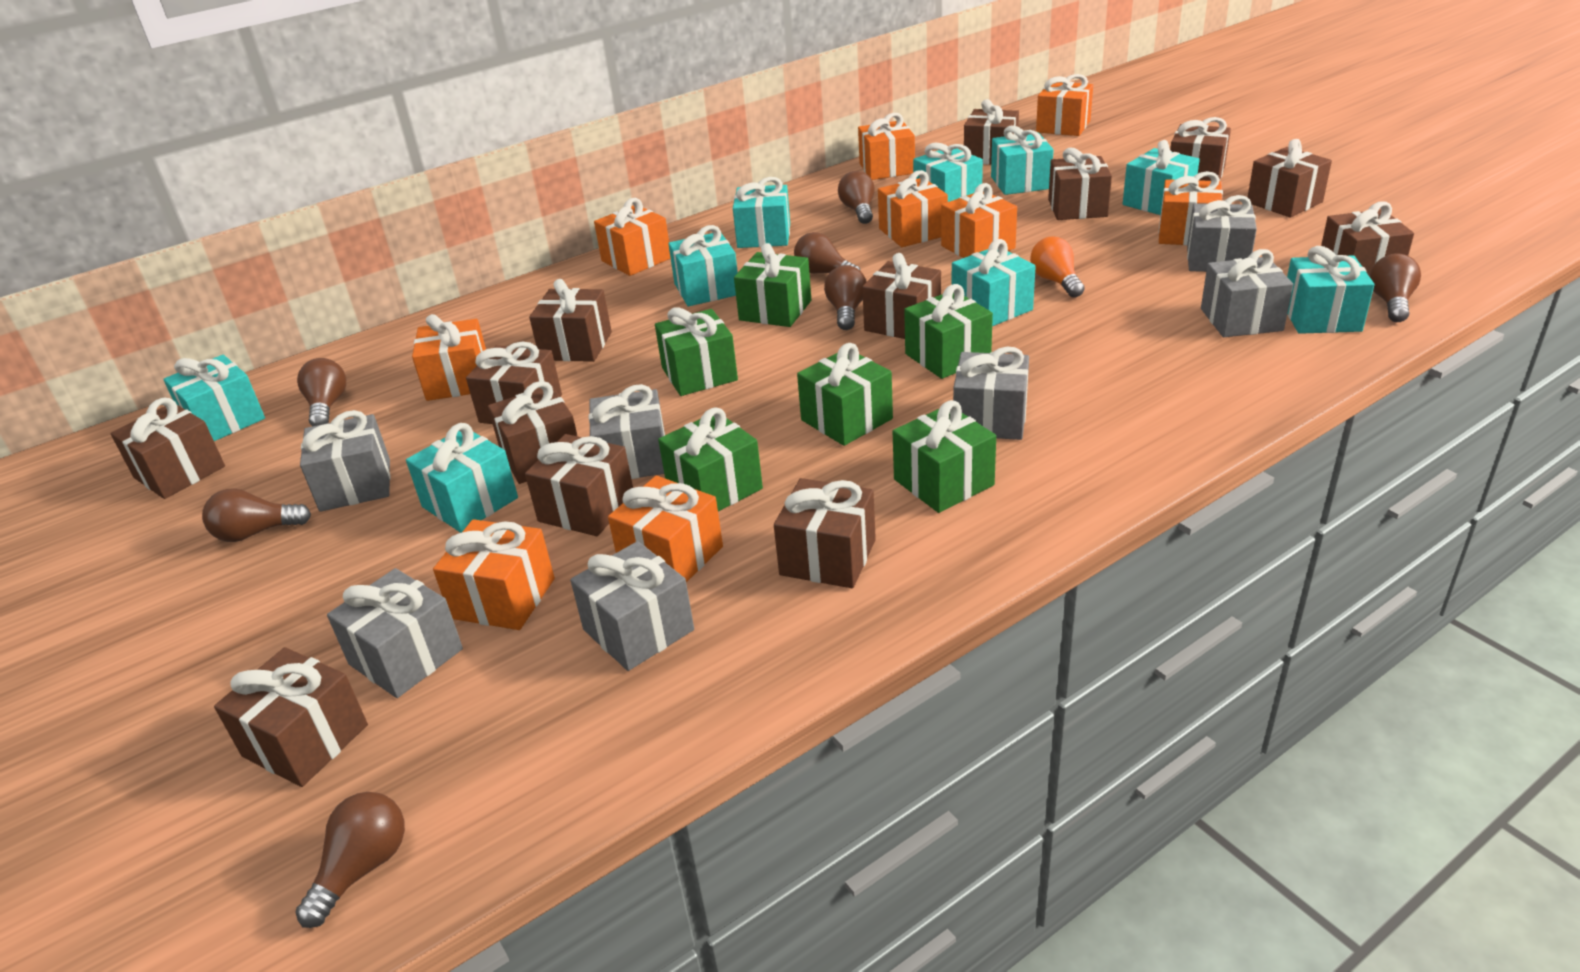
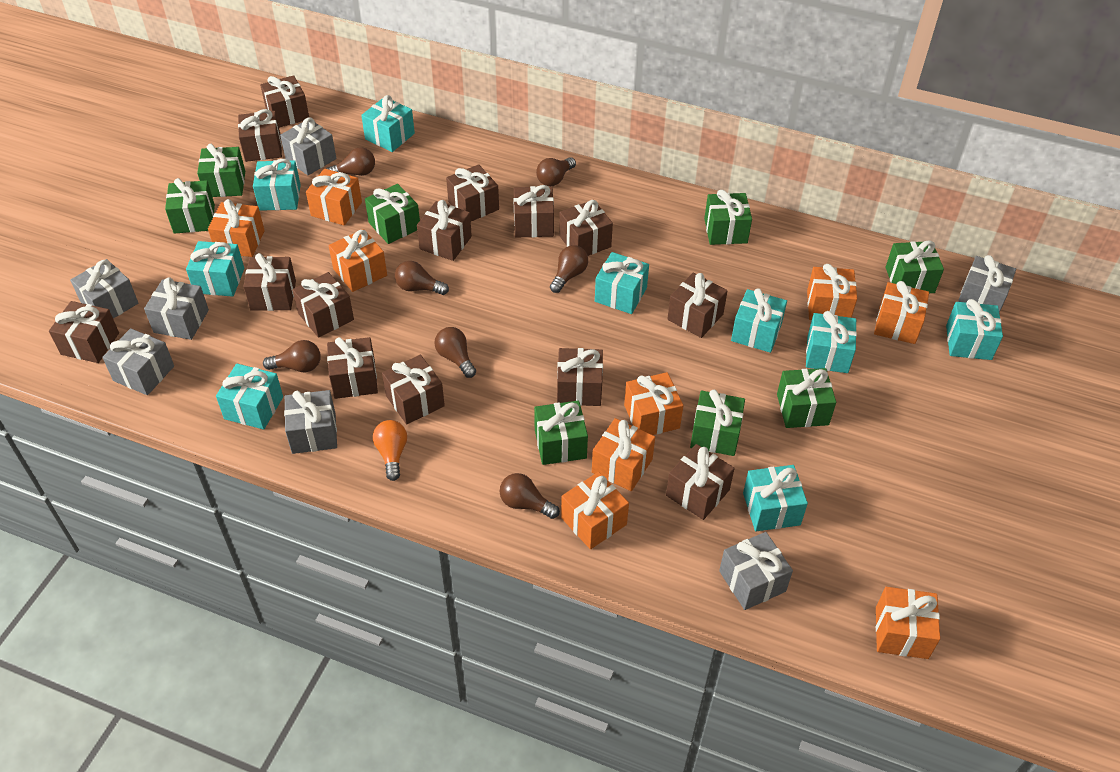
brown gift: [110,398,225,499] [214,647,368,787] [466,342,562,424] [488,381,577,484] [525,434,633,536] [529,279,612,362] [774,478,876,588] [862,253,941,339] [964,99,1019,164] [1048,148,1112,220] [1170,117,1231,181] [1247,139,1332,217] [1321,201,1414,277] = 13 -> [49,301,119,363] [238,109,282,162] [243,253,296,311] [260,75,309,128] [292,272,354,338] [327,337,378,399] [382,355,445,425] [417,200,472,261] [446,164,499,221] [513,185,554,237] [557,348,603,406] [559,200,613,256] [666,444,735,520] [667,273,728,338] = 14
green gift: [655,307,738,396] [658,407,763,511] [734,243,811,327] [797,343,893,446] [893,400,996,513] [904,284,993,379] = 6 -> [165,178,215,234] [197,144,245,197] [365,184,420,244] [534,401,588,465] [690,390,745,456] [704,190,752,245] [777,368,836,428] [886,240,944,293] = 8

